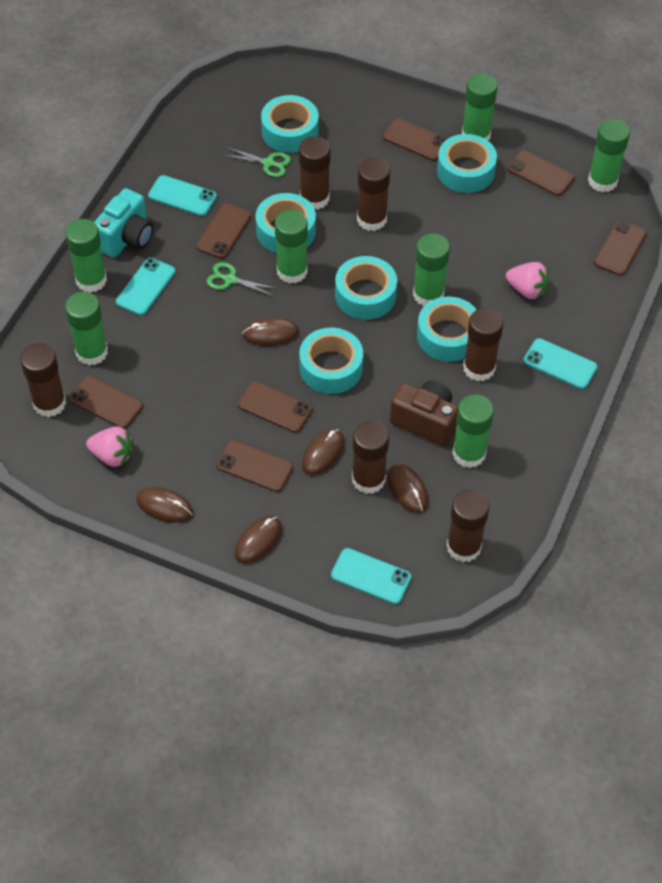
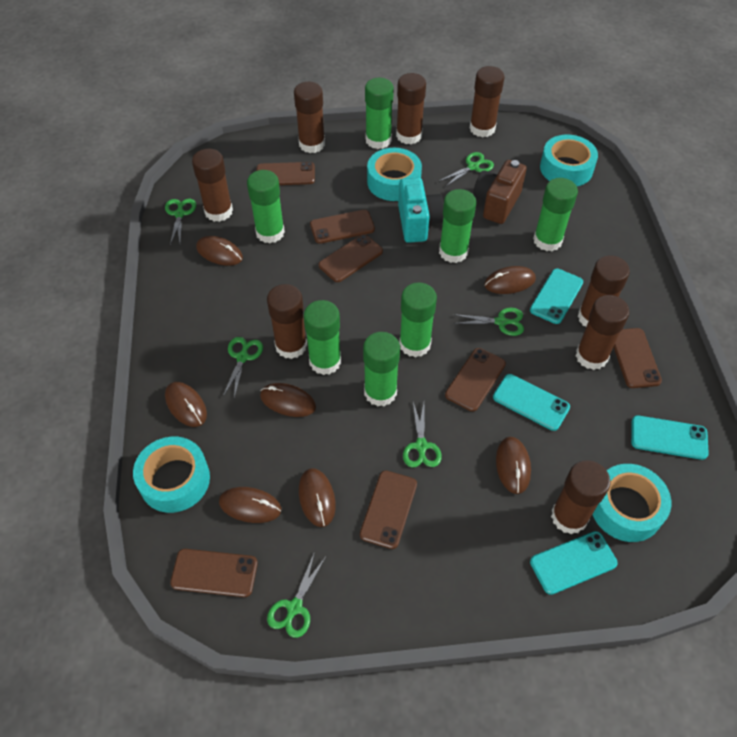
brown glue stick: [20,343,66,417] [299,136,331,210] [352,420,389,494] [357,158,390,231] [447,489,490,562] [463,308,504,381] = 6 -> [192,149,233,222] [267,284,307,359] [294,82,325,153] [396,73,426,144] [470,66,504,137] [551,460,610,534] [576,295,630,370] [578,255,630,326] = 8
brown mouse: [136,487,193,523] [235,516,282,563] [242,317,299,346] [302,429,344,475] [387,463,428,513] = 5 -> [165,382,207,427] [196,236,243,266] [219,487,281,523] [260,383,316,417] [299,468,336,527] [484,266,536,294] [496,437,531,494] = 7
green scissors: [206,262,277,296] [224,147,291,177] = 2 -> [165,199,196,245] [223,337,263,398] [267,552,326,638] [403,402,442,467] [439,152,494,187] [453,308,524,336] = 6
pink strawberry: [86,426,133,467] [506,262,549,299] = 2 -> none = 0
turquoise tape: [256,193,316,253] [261,95,319,153] [299,328,363,394] [335,256,397,320] [417,296,477,362] [437,134,497,193] = 6 -> [133,437,210,513] [367,148,422,201] [540,135,598,186] [592,464,671,542] = 4

